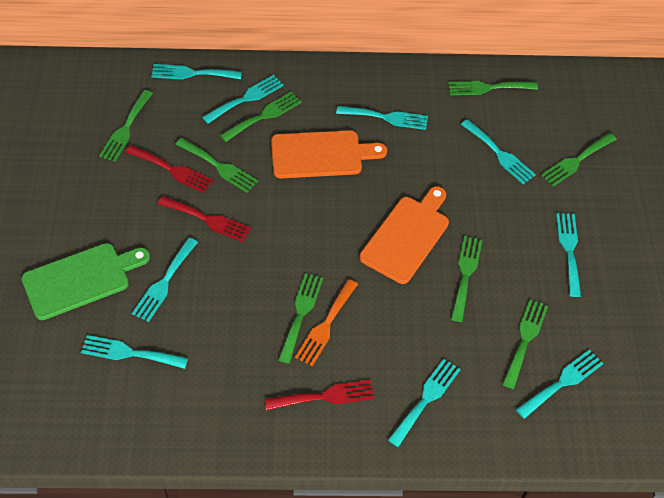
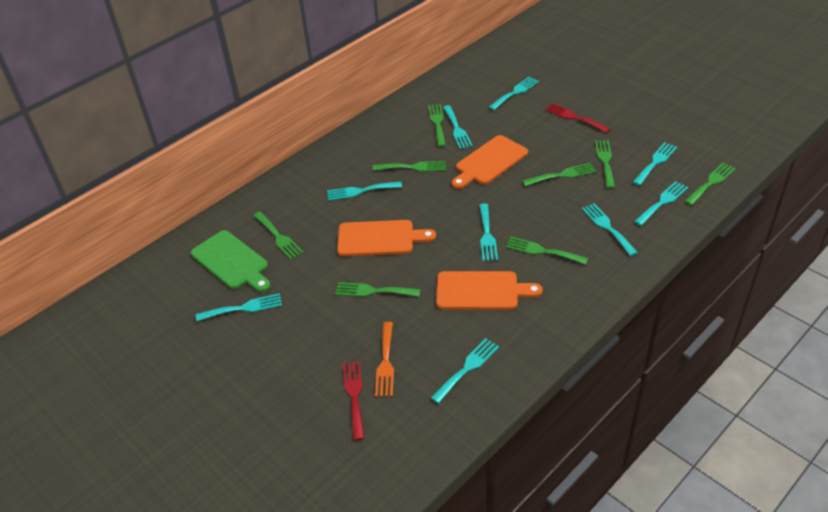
orange cutting board: [271,130,387,178] [359,186,449,284] = 2 -> [337,220,436,256] [436,271,543,310] [452,135,528,189] = 3
red fork: [126,145,214,193] [158,196,251,242] [265,380,374,411] = 3 -> [342,361,365,440] [545,103,610,133] = 2

